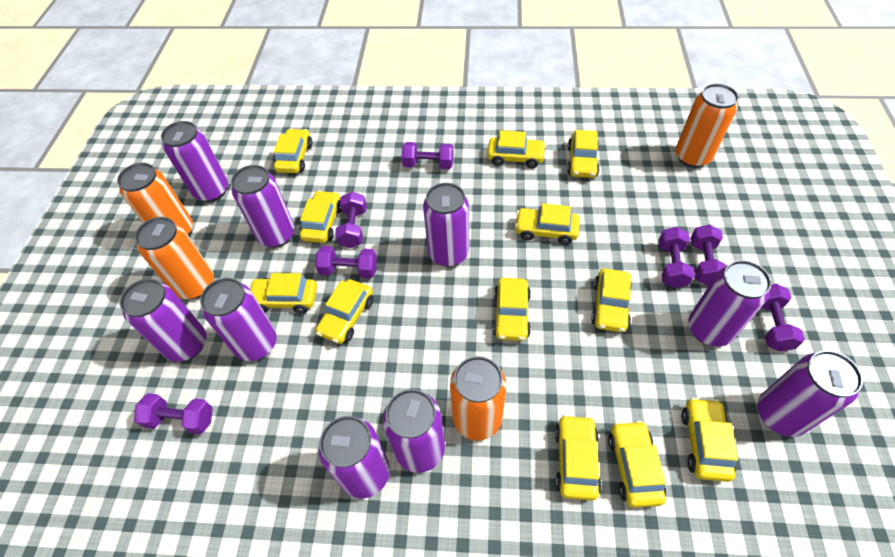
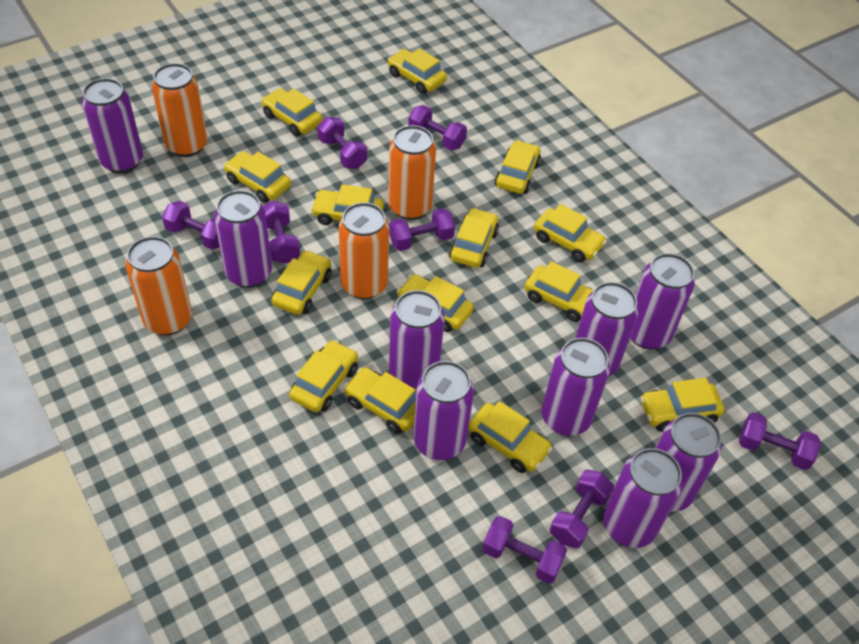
purple dumbbell: [134,393,213,434] [315,246,377,278] [335,192,367,248] [401,142,454,169] [658,227,695,288] [690,224,728,286] [761,284,805,351] = 7 -> [162,201,219,250] [263,201,300,263] [317,117,367,169] [389,208,455,251] [408,105,467,150] [482,516,567,584] [550,470,614,548] [739,412,821,470] = 8
yellow car: [250,273,317,313] [274,129,312,173] [300,190,342,243] [316,279,373,344] [487,130,546,168] [493,278,531,341] [515,203,580,245] [555,414,601,501] [567,130,599,178] [591,269,632,332] [608,420,666,508] [681,398,738,482] = 12 -> [224,151,291,203] [261,88,323,136] [272,250,332,315] [289,340,358,412] [311,184,384,225] [344,367,416,434] [387,48,447,94] [397,274,474,332] [449,208,499,268] [468,401,553,473] [495,140,541,194] [525,261,594,322] [534,204,607,262] [640,378,725,432] = 14

